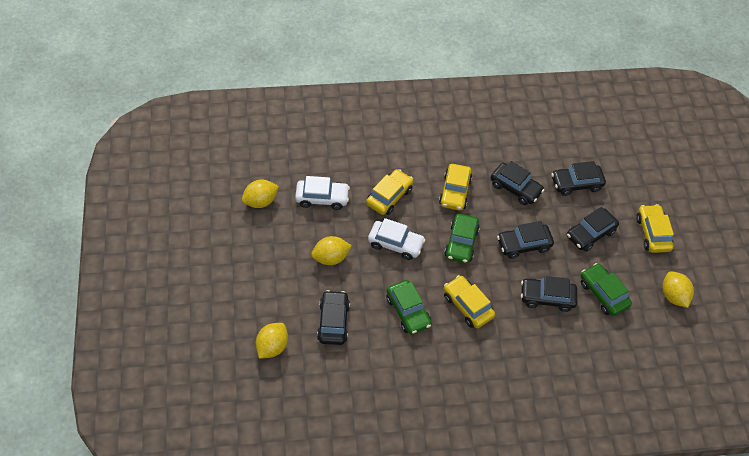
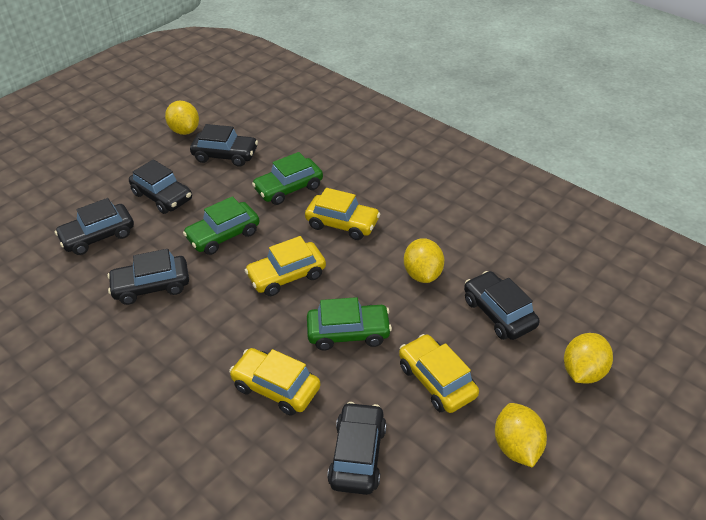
white car: [295,176,350,210] [368,218,425,260] = 2 -> none = 0

